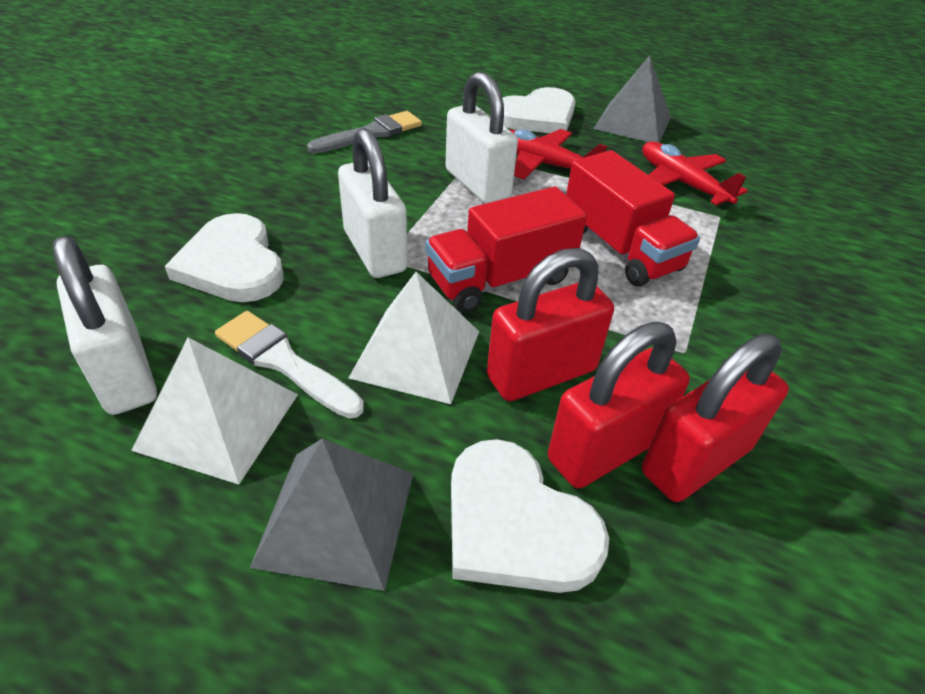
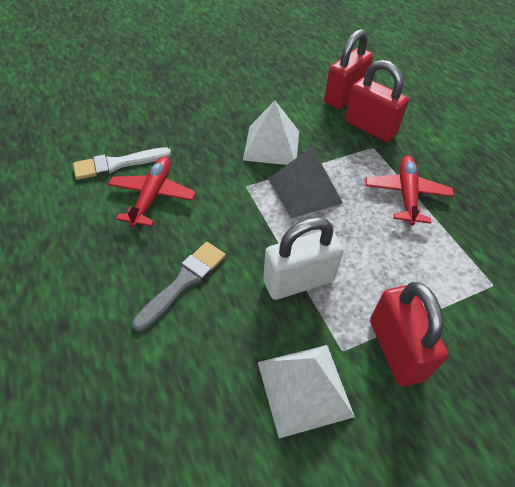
grey pyramid: [250,439,413,591] [593,55,671,142] = 2 -> [268,147,343,218] = 1
red truck: [425,187,587,313] [566,150,700,287] = 2 -> none = 0
white heart: [165,213,284,302] [451,439,609,593] [502,87,575,133] = 3 -> none = 0
white padlock: [53,236,157,415] [338,128,407,278] [446,72,518,204] = 3 -> [263,217,343,300] = 1

